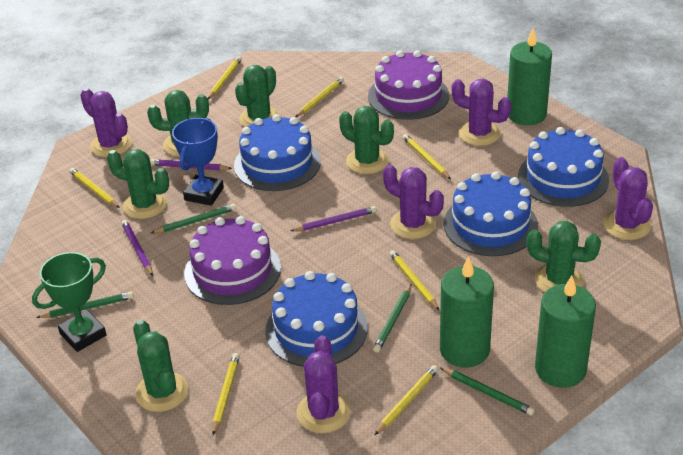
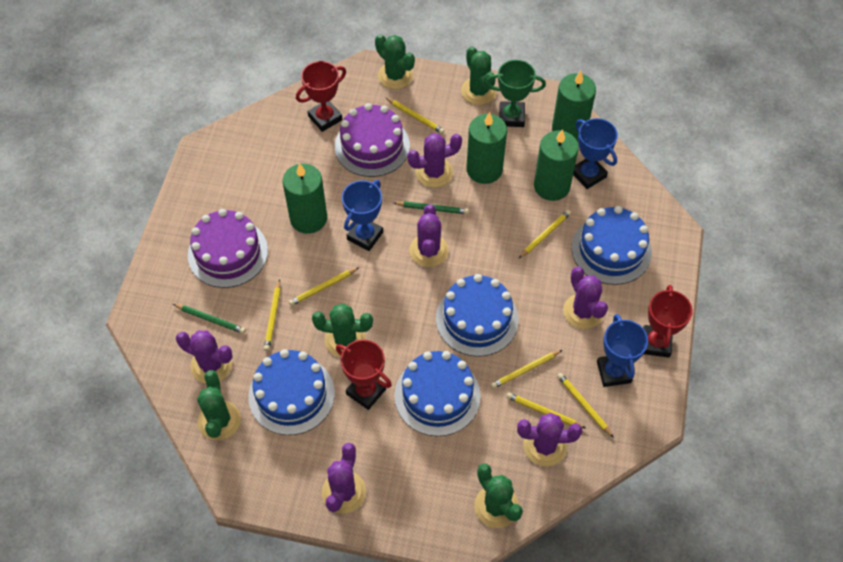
blue trophy: [172,118,224,206] = 1 -> [342,180,383,251] [573,118,618,189] [597,314,648,387] = 3
green cactus: [107,149,169,219] [133,320,188,412] [147,90,209,156] [235,65,280,127] [339,106,394,174] [527,221,601,292] = 6 -> [197,370,241,440] [312,303,373,357] [375,34,415,89] [461,46,497,105] [474,464,523,528] = 5
green candle: [440,256,494,367] [507,28,552,125] [535,276,596,388] = 3 -> [283,163,327,234] [466,112,507,184] [534,129,579,201] [552,71,596,142] = 4
green pencil: [36,292,134,318] [151,204,236,233] [373,284,412,353] [441,368,535,416] = 4 -> [173,304,246,334] [394,201,469,214] = 2
purple cactus: [80,88,132,157] [297,335,351,433] [383,165,444,239] [451,79,512,146] [603,157,653,240] = 5 -> [176,330,233,383] [322,443,366,513] [407,133,462,188] [409,204,449,267] [517,413,582,466] [563,267,608,329] = 6
purple pencil: [121,220,153,276] [150,159,232,171] [290,206,377,231] = 3 -> none = 0
red trophy: none = 0 -> [296,61,346,132] [336,339,392,410] [643,285,693,358] = 3

